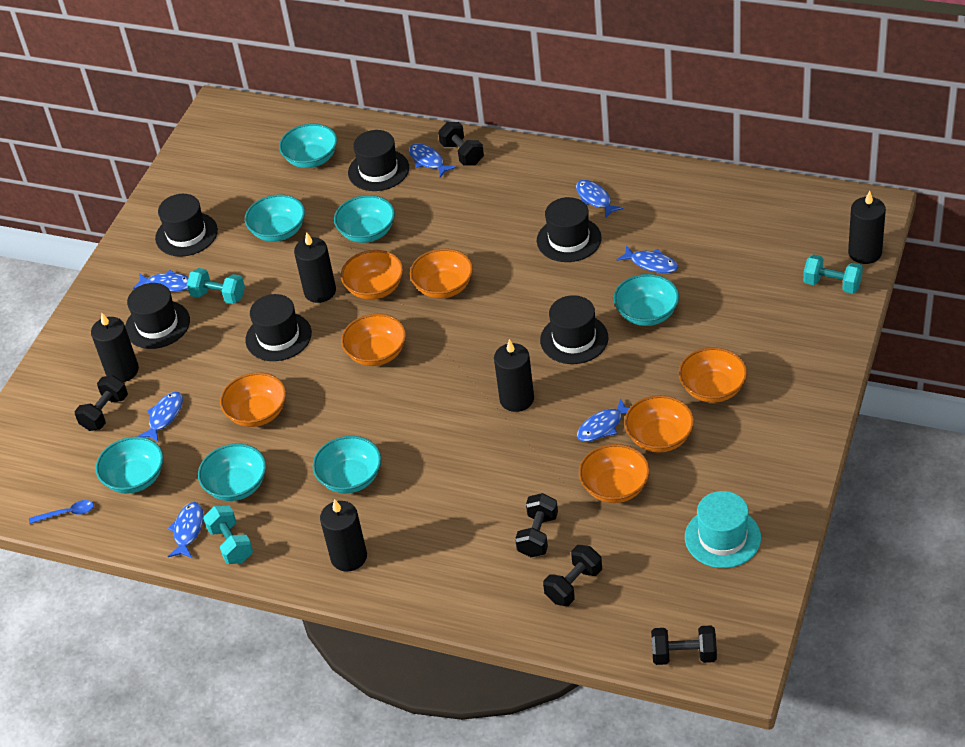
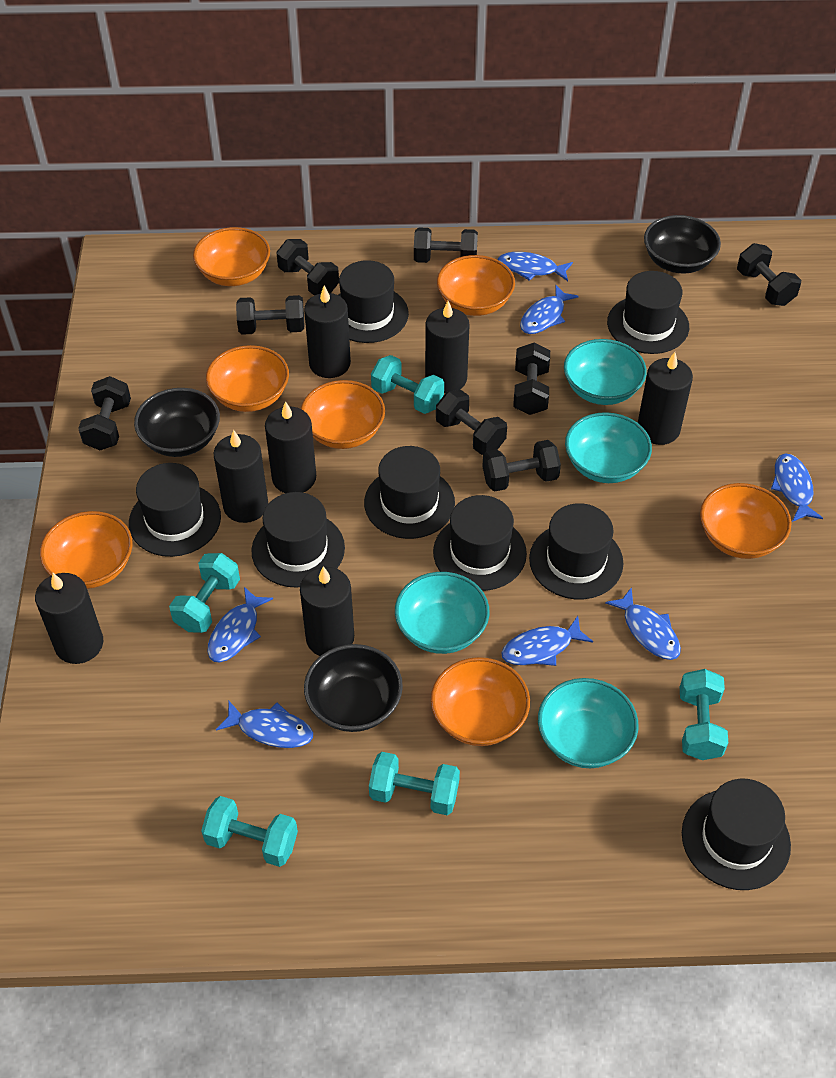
black bowl: none = 0 -> [134,388,220,457] [304,644,403,732] [644,215,721,273] = 3
black candle: [91,313,139,382] [294,232,336,303] [320,499,367,572] [494,339,534,412] [848,191,886,264] = 5 -> [35,573,103,664] [214,430,268,523] [265,401,316,493] [300,566,354,656] [304,285,351,378] [425,301,470,393] [638,352,693,445] = 7
black dumbbell: [74,375,128,431] [438,122,484,166] [515,493,558,557] [543,545,602,606] [651,625,717,665] = 5 -> [78,376,131,450] [236,295,304,335] [277,239,339,296] [414,227,478,263] [436,390,507,455] [482,440,561,492] [513,343,550,415] [737,243,801,306] = 8
black hat: [125,283,190,349] [155,194,218,257] [245,294,312,361] [348,130,409,191] [537,197,602,262] [540,295,608,364] = 6 -> [129,463,221,557] [251,492,345,588] [338,260,409,343] [364,446,455,539] [433,495,527,591] [529,503,623,599] [607,271,689,354] [682,779,791,890] = 8
blue spoon: [29,500,94,524] = 1 -> none = 0
turquoise bowl: [96,437,163,494] [198,444,266,501] [245,194,305,242] [279,124,337,168] [312,436,381,493] [334,195,395,243] [614,274,679,326] = 7 -> [395,572,490,654] [538,678,638,768] [564,339,647,405] [565,412,652,483] = 4
turquoise dumbbell: [187,268,245,304] [203,505,253,564] [803,254,863,294] = 3 -> [169,553,240,633] [201,796,298,867] [369,752,460,815] [371,355,444,414] [680,669,728,760] = 5
turquoise hat: [685,491,761,568] = 1 -> none = 0

